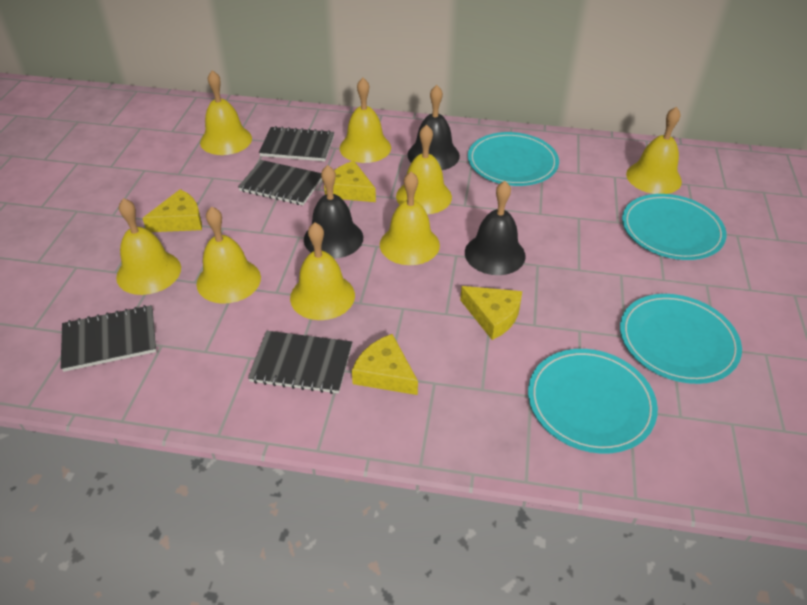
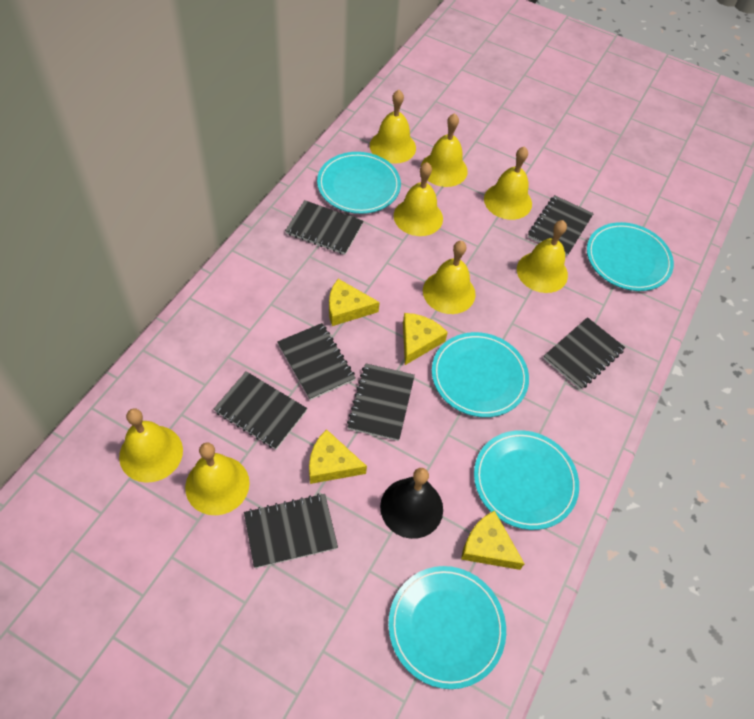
black bell: [304,165,363,259] [407,85,460,170] [465,181,526,275] = 3 -> [380,468,443,539] = 1
black notebook: [61,305,156,372] [238,160,322,205] [248,331,352,394] [259,126,334,161] = 4 -> [214,371,307,449] [244,494,338,568] [277,323,356,400] [285,200,363,255] [347,363,415,441] [528,195,594,256] [543,317,625,390] = 7
turquoise plate: [468,132,559,186] [528,349,658,454] [620,294,742,384] [622,194,727,260] = 4 -> [317,152,401,214] [388,566,506,689] [432,332,529,417] [474,430,579,530] [587,222,674,291] = 5

